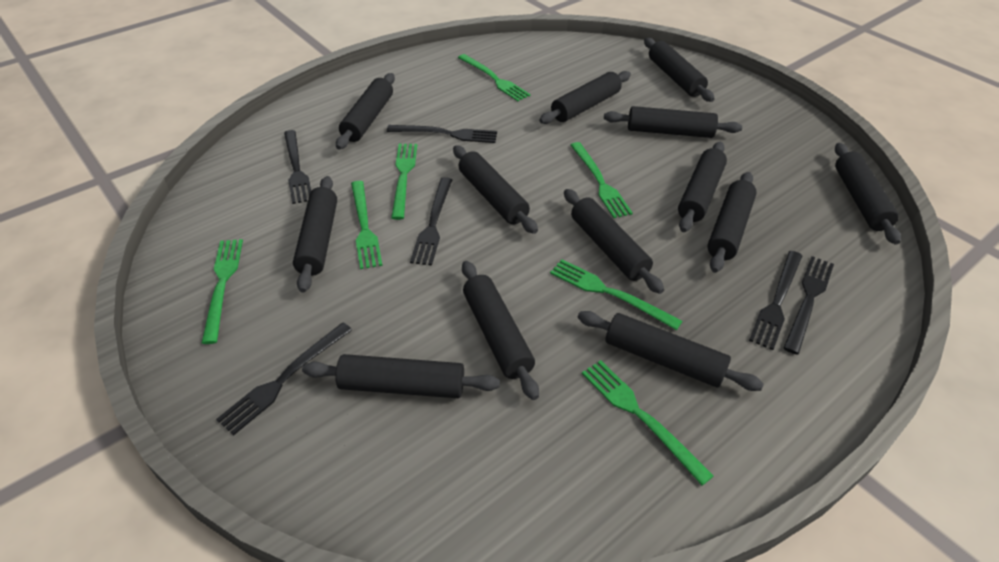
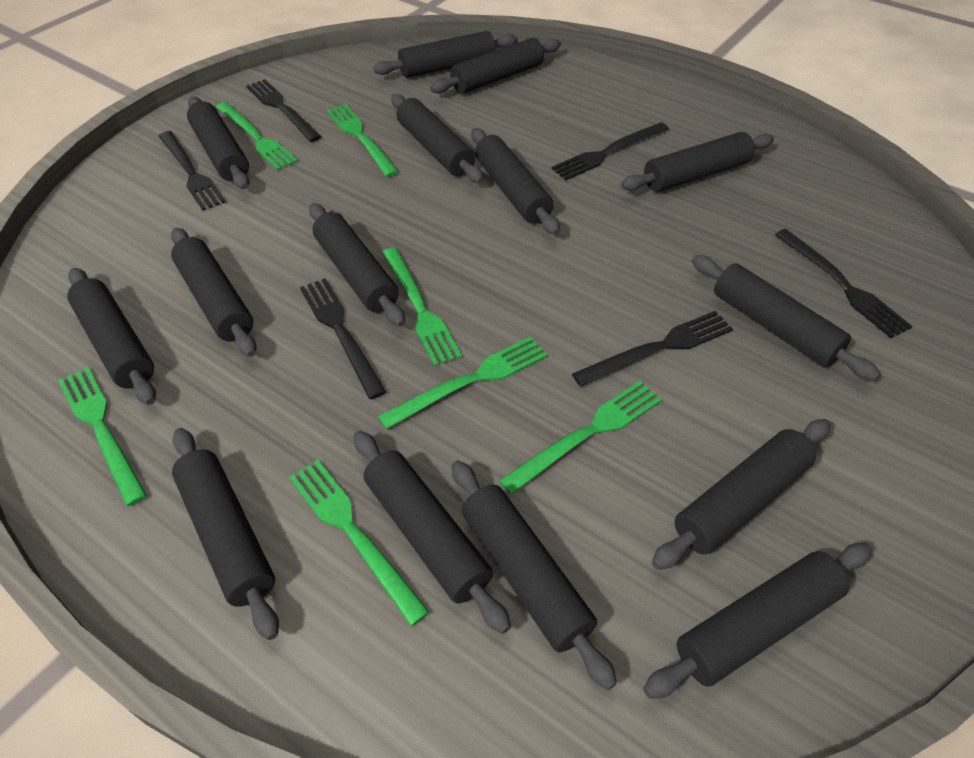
black rolling pin: [293,176,337,292] [302,354,500,398] [336,73,395,150] [453,145,538,234] [462,261,539,400] [539,71,631,124] [564,189,664,294] [578,311,764,391] [604,106,742,138] [644,38,715,102] [678,142,727,232] [707,172,757,273] [835,143,901,245] = 13 -> [67,268,156,405] [171,228,257,357] [172,428,279,640] [187,97,249,189] [309,203,405,327] [354,431,511,634] [373,31,518,78] [391,94,484,183] [430,38,561,94] [451,461,617,690] [471,128,560,235] [621,132,774,192] [643,543,872,699] [652,419,831,570] [692,255,880,381] = 15

